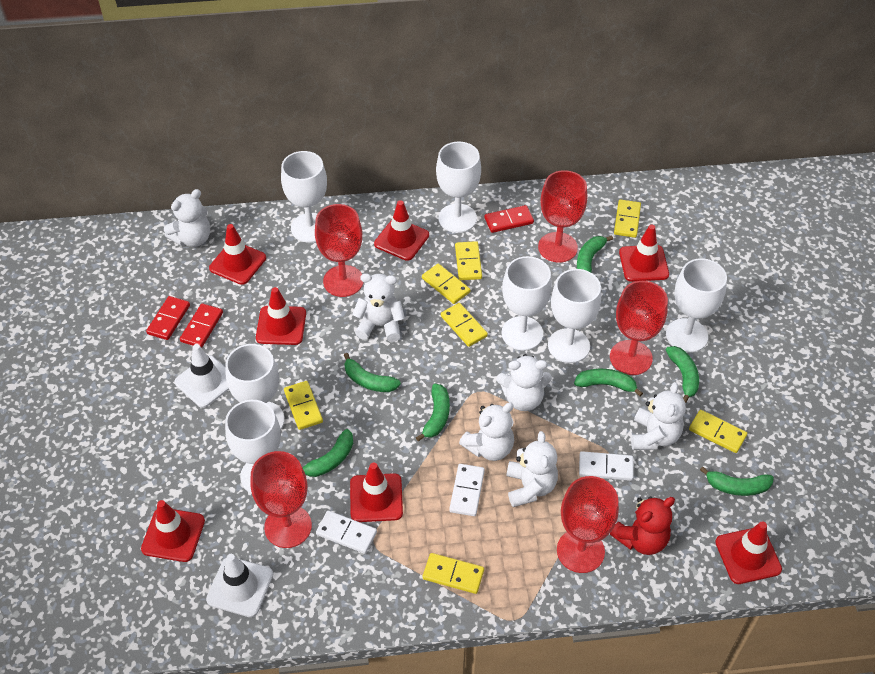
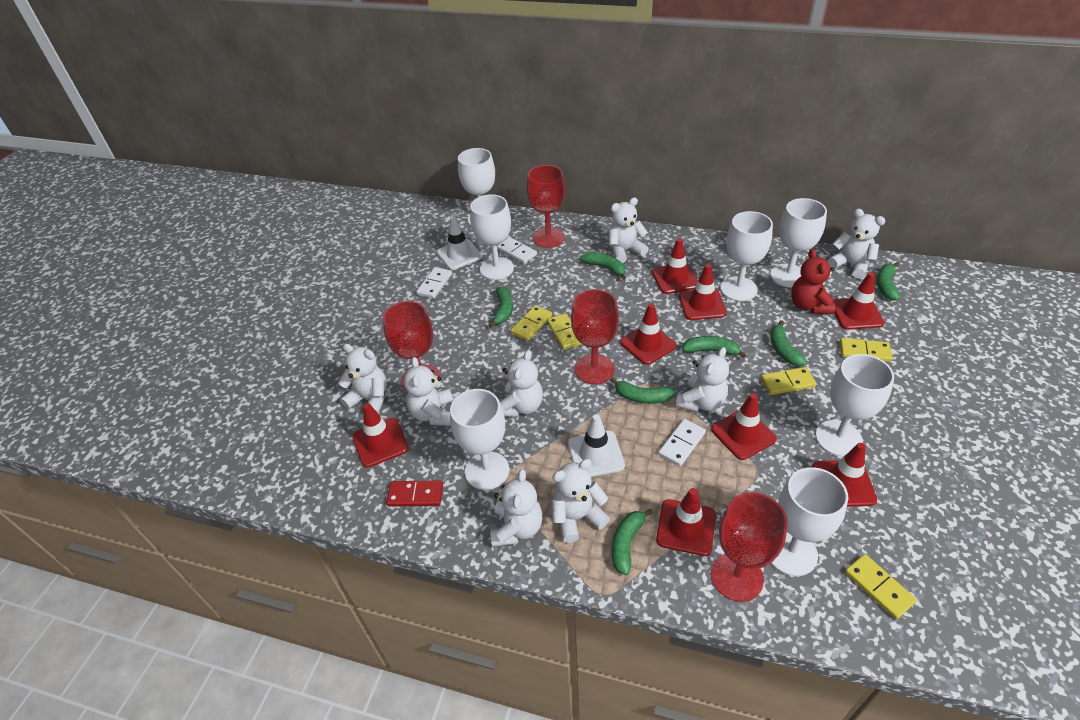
red domino: [146,296,190,340] [180,303,223,348] [484,205,534,233] = 3 -> [386,480,443,506] = 1
red goblet: [250,451,312,548] [315,204,363,297] [538,170,587,263] [557,476,619,573] [610,281,668,375] = 5 -> [383,301,442,392] [527,165,565,248] [571,289,619,384] [711,492,788,602] = 4
red traffic cone: [141,500,205,562] [209,224,266,285] [256,287,306,345] [350,462,403,522] [374,200,429,261] [619,224,669,282] [715,521,782,584] = 7 -> [352,403,409,468] [620,303,676,365] [652,238,698,294] [656,488,716,556] [679,264,727,320] [711,393,777,460] [812,443,877,507] [833,272,885,330] = 8
white teddy bear: [164,189,210,247] [352,273,405,342] [459,402,514,461] [497,354,552,411] [506,431,558,507] [631,382,686,450] = 6 -> [338,344,387,414] [404,357,453,426] [490,469,543,547] [500,350,543,417] [551,459,610,543] [609,197,649,263] [675,347,729,412] [828,209,885,279] = 8
yellow domino: [284,381,323,430] [422,264,470,304] [423,553,484,594] [441,303,488,347] [455,241,482,280] [614,199,641,238] [689,410,747,453] = 7 -> [511,305,552,341] [547,313,581,350] [761,367,817,395] [840,338,893,362] [845,554,917,619] = 5

